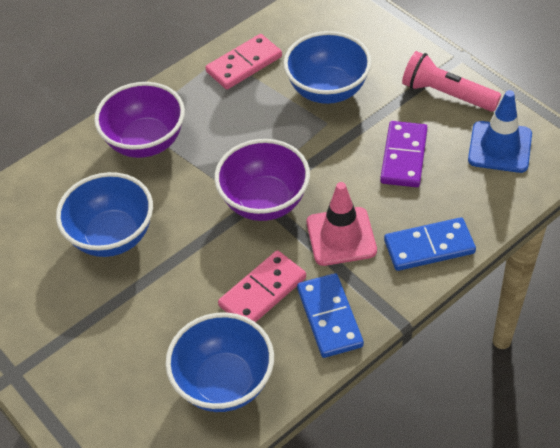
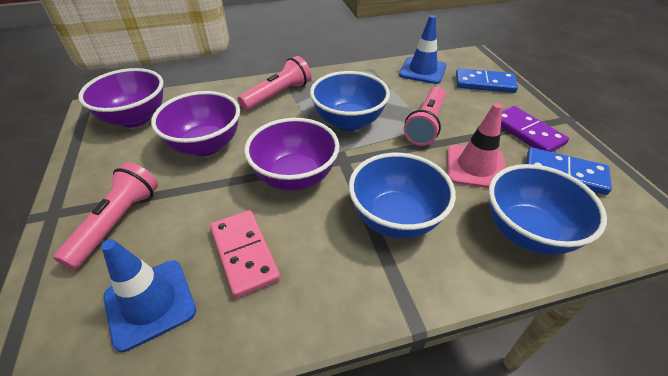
blue traffic cone: [468,90,532,173] = 1 -> [101,239,196,352] [399,15,447,84] = 2
pink domino: [205,34,282,89] [218,250,306,322] = 2 -> [210,210,280,298] = 1
pink flashlight: [402,51,501,112] = 1 -> [53,162,158,270] [238,56,311,111] [404,87,446,146] = 3
purple bowl: [94,82,185,158] [214,139,310,221] = 2 -> [78,68,163,128] [151,91,240,156] [244,118,340,191] = 3

